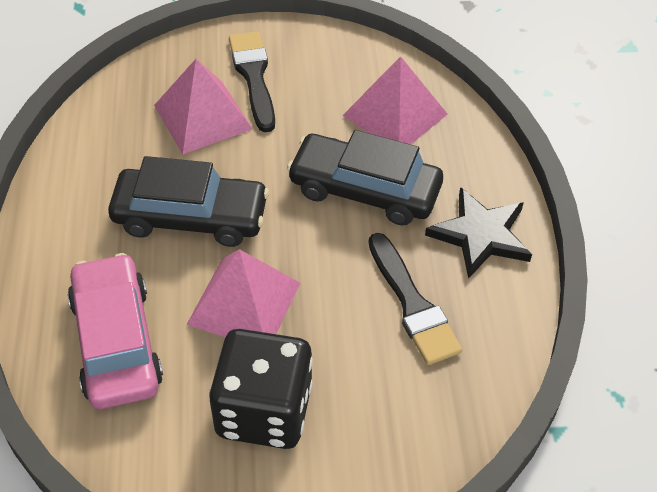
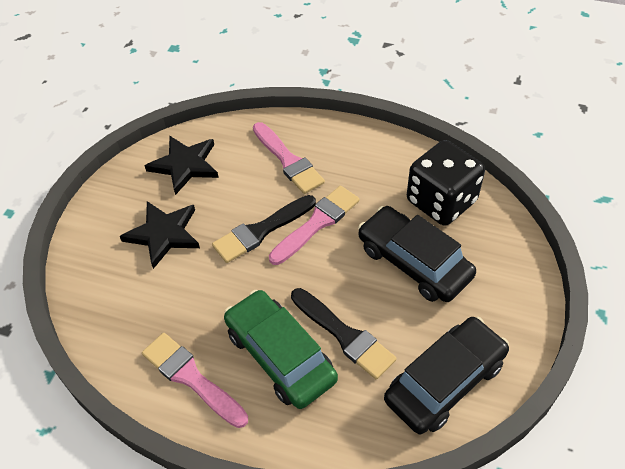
black star: [425,187,532,279] = 1 -> [120,201,200,269] [145,136,219,195] = 2
green car: none = 0 -> [224,290,338,409] = 1
pink brush: none = 0 -> [142,333,248,428] [253,122,325,194] [269,186,360,265] = 3
pink car: [68,253,163,409] = 1 -> none = 0
pink pyramid: [154,59,253,154] [186,249,300,337] [342,56,447,144] = 3 -> none = 0

